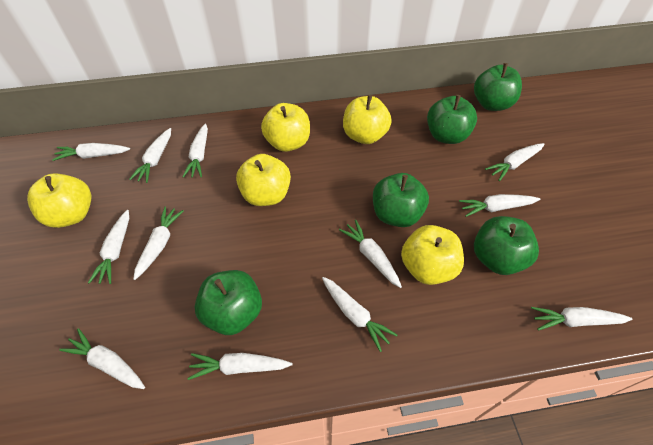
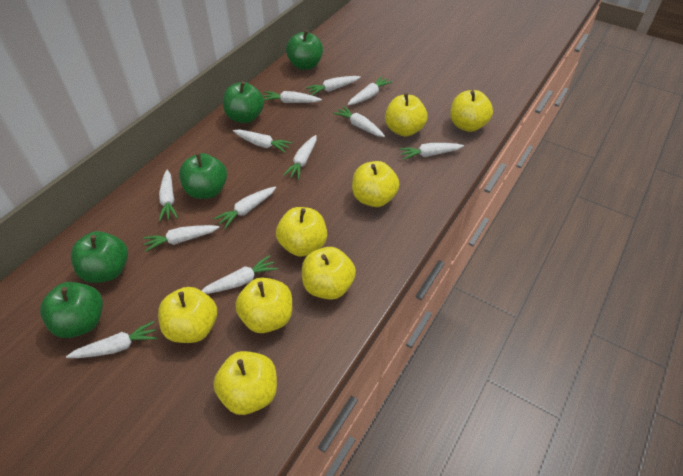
yellow apple: [27,173,91,228] [236,154,291,206] [261,103,310,152] [343,95,391,144] [401,225,464,285] = 5 -> [158,287,217,343] [213,351,277,415] [235,277,292,333] [276,207,327,257] [302,247,356,300] [352,161,399,207] [385,93,427,137] [450,90,493,132] = 8

